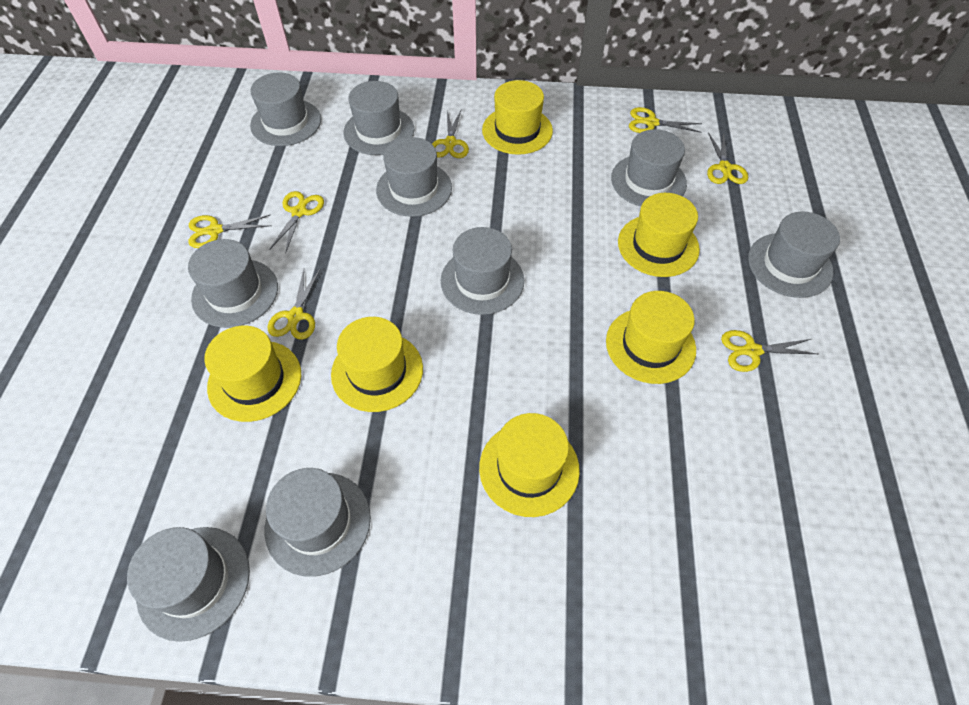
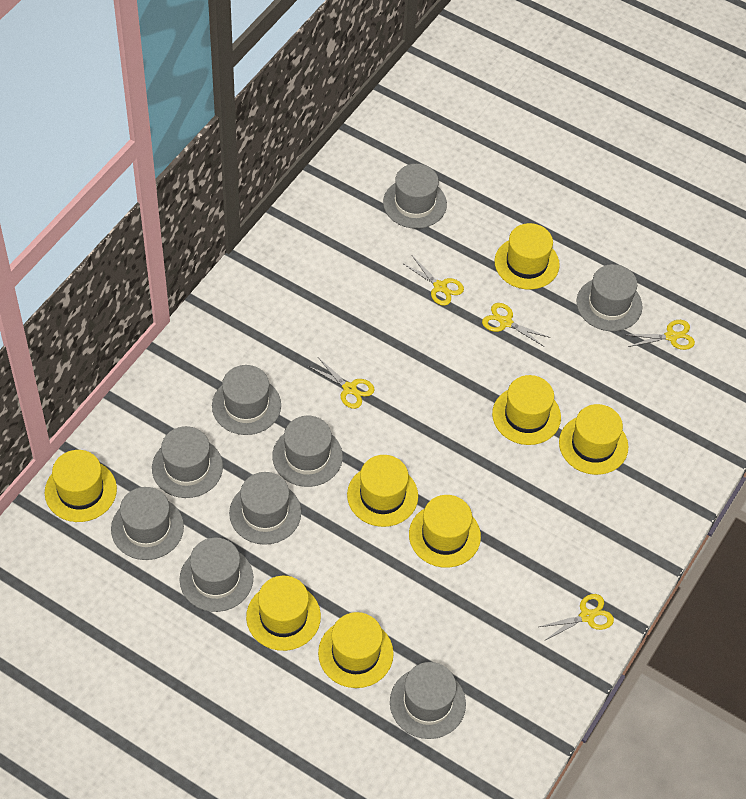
yellow hat: [204,326,301,422] [331,317,423,412] [479,413,580,517] [482,80,553,155] [606,291,696,384] [618,193,700,277] = 6 -> [45,450,117,522] [246,576,321,651] [318,612,394,688] [347,455,418,527] [409,495,481,568] [492,375,561,445] [495,223,560,290] [559,404,629,475] = 8
yellow scissors: [188,215,271,248] [268,269,320,340] [269,191,324,254] [432,110,469,158] [629,107,702,133] [707,132,748,184] [721,330,817,372] = 7 -> [310,357,375,409] [402,256,464,306] [482,303,551,347] [539,594,614,641] [627,320,695,350] = 5

